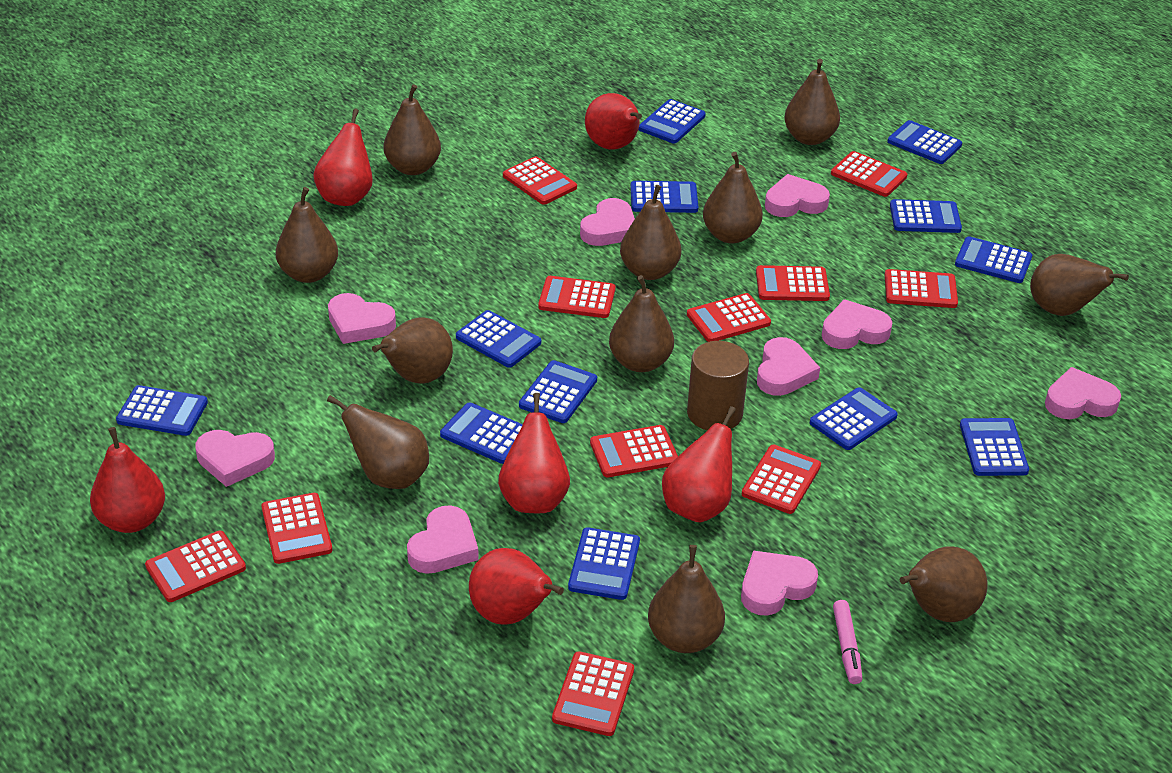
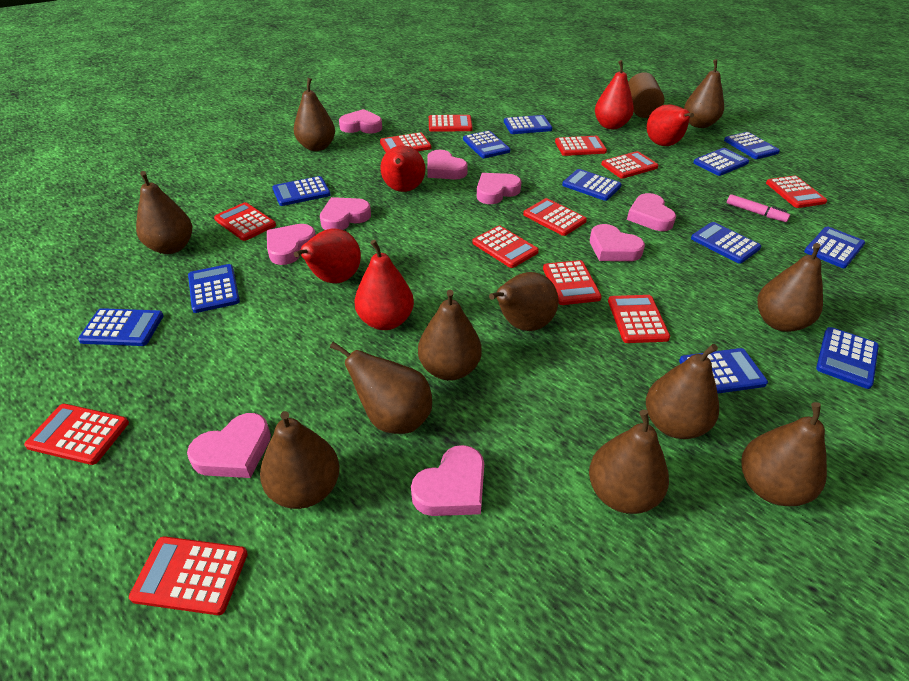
red calculator: [145,531,246,602] [261,493,332,564] [503,156,577,205] [538,276,616,318] [552,651,634,736] [590,425,678,477] [687,293,771,342] [742,445,821,514] [756,265,830,301] [831,151,907,197] [885,269,958,308] = 11 -> [24,404,129,465] [129,536,248,615] [214,202,276,241] [380,132,431,153] [429,115,473,132] [472,226,539,268] [523,198,587,236] [543,260,602,305] [555,136,607,156] [601,151,659,179] [608,295,670,343] [766,176,827,208] = 12
red pear: [90,427,165,533] [313,109,373,206] [469,548,564,625] [498,393,570,513] [585,93,642,150] [662,406,736,523] = 6 -> [294,229,361,283] [354,240,414,330] [380,145,426,192] [595,60,634,129] [647,105,694,146] = 5

